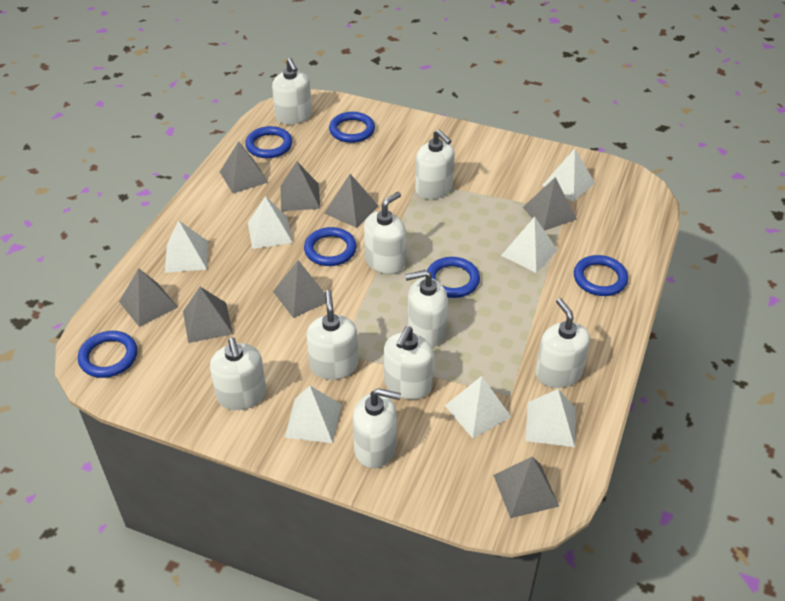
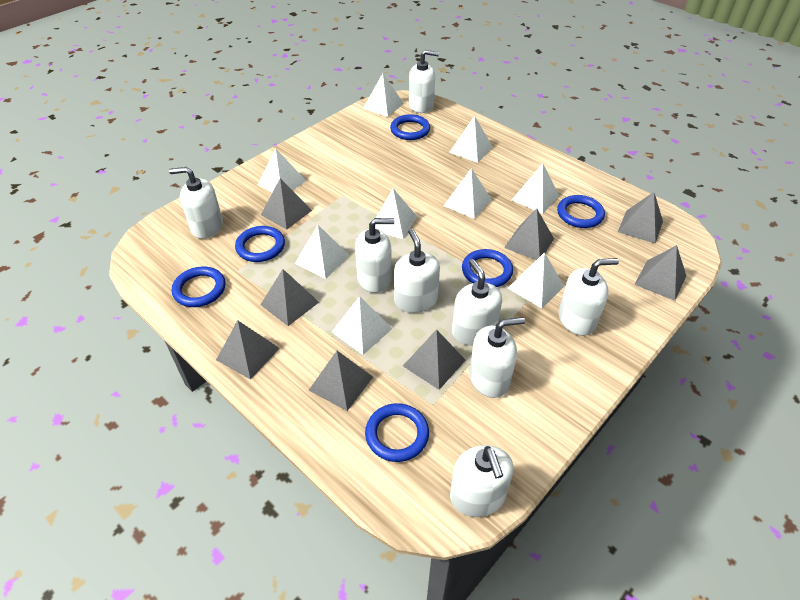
white pyramid: [165,221,208,273] [248,196,293,249] [285,386,341,443] [445,376,511,438] [501,217,557,273] [525,389,576,447] [542,149,595,202] = 7 -> [258,149,306,193] [295,225,350,279] [332,296,393,355] [363,73,404,117] [375,189,417,239] [444,168,492,219] [449,116,493,163] [508,252,564,309] [512,163,559,214] = 9
white soap dispenser: [210,337,266,410] [272,58,312,124] [306,290,358,380] [353,388,401,468] [364,192,406,274] [384,326,434,400] [405,270,448,347] [415,129,455,199] [536,298,590,388] = 9 -> [169,167,223,239] [355,218,394,293] [394,228,440,313] [409,50,439,113] [450,445,513,517] [452,259,502,346] [469,317,525,398] [558,258,619,336] = 8

